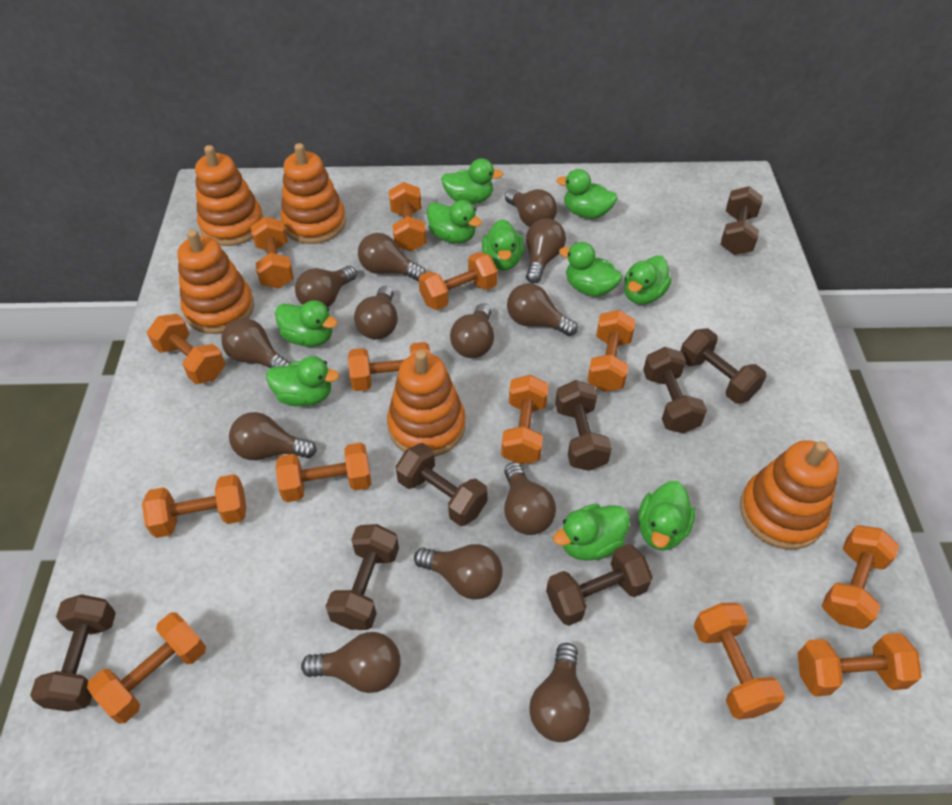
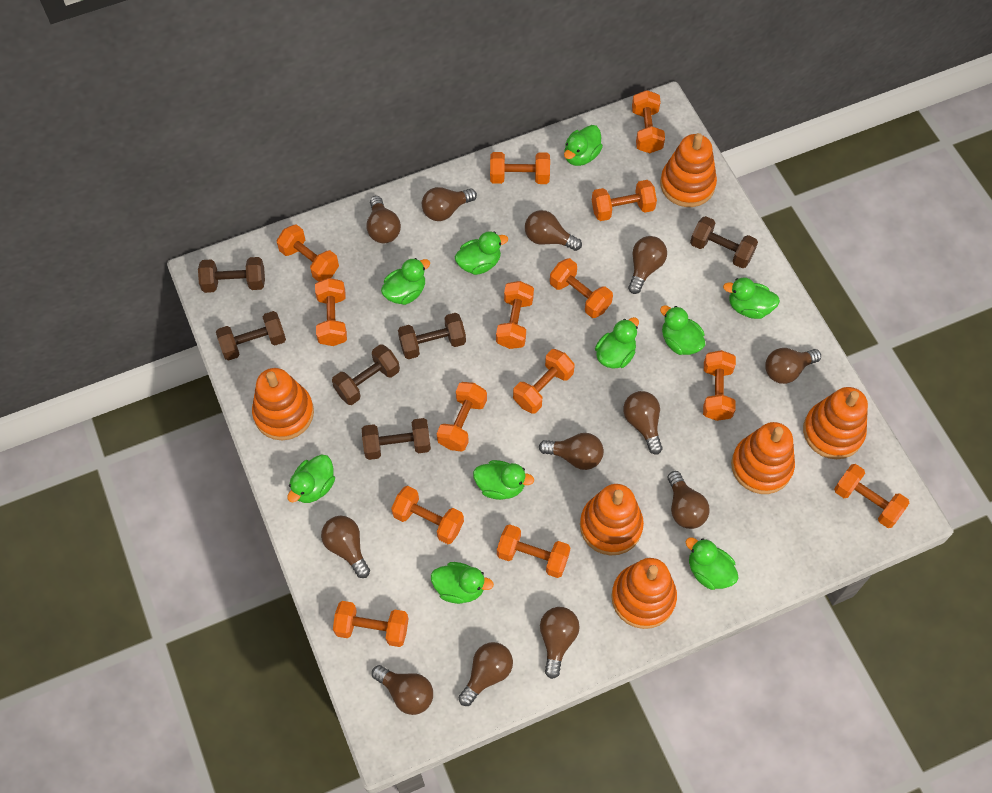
brown dumbbell: [30,594,116,712] [325,524,399,630] [395,443,488,526] [546,544,653,626] [555,380,612,471] [643,347,707,433] [680,328,766,404] [721,186,763,255] = 8 -> [198,257,265,293] [216,311,286,361] [332,344,400,405] [362,418,431,460] [398,313,466,359] [690,216,758,268] = 6
brown light bulb: [221,318,291,368] [229,412,317,460] [295,265,357,308] [301,632,401,693] [354,286,398,339] [358,233,426,281] [414,544,503,600] [450,303,494,358] [504,462,556,535] [505,189,557,227] [507,283,578,336] [526,219,566,284] [529,643,590,742] = 13 -> [321,516,370,578] [366,196,401,243] [372,665,433,715] [422,187,477,221] [458,642,513,706] [525,210,582,251] [539,433,604,470] [540,607,580,679] [623,391,663,455] [628,236,667,294] [668,471,710,529] [765,348,821,384] = 12
orange dumbbell: [87,612,206,724] [142,474,246,538] [147,314,225,384] [251,217,294,289] [276,443,371,502] [348,342,430,391] [389,182,427,252] [419,252,498,310] [501,375,549,465] [587,310,636,392] [694,603,785,720] [798,633,922,696] [822,525,899,629] = 13 -> [277,224,339,282] [315,278,347,346] [333,601,409,647] [391,486,464,544] [437,382,487,452] [490,152,550,184] [496,281,534,349] [497,524,570,578] [513,349,575,413] [550,258,613,318] [592,180,657,221] [632,90,665,153] [703,350,736,421] [834,464,909,528] = 14
orange stacking toy: [177,229,254,334] [195,145,264,246] [281,143,346,244] [387,350,465,457] [740,440,839,550] = 5 -> [252,368,314,440] [580,484,644,556] [611,558,677,629] [660,133,717,207] [731,422,795,494] [803,387,868,459] = 6

